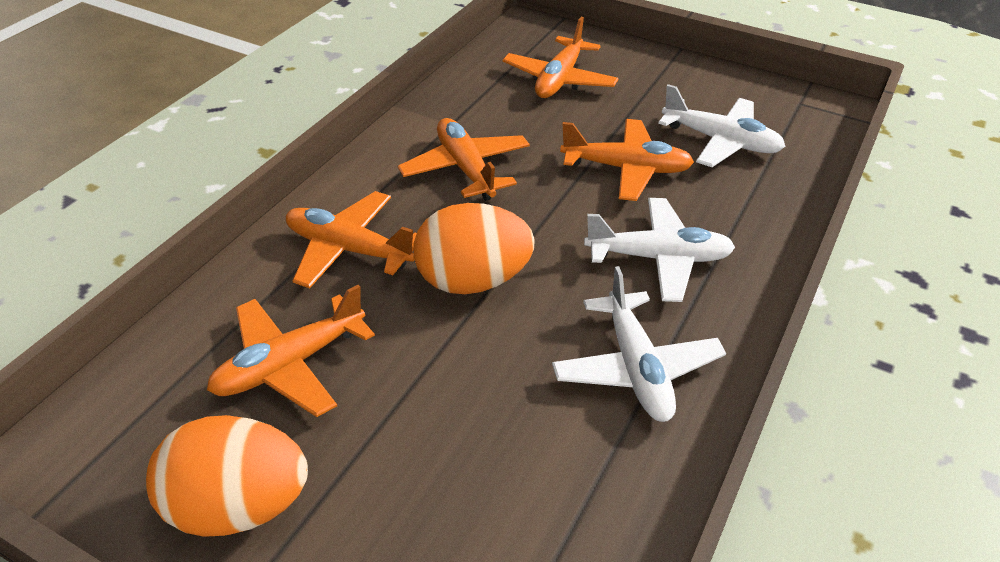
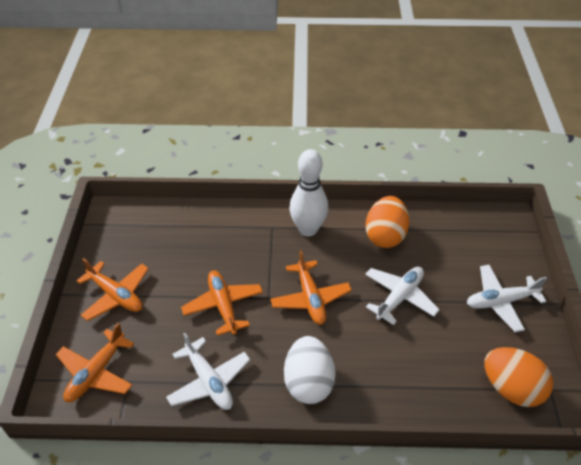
orange plane: [207,285,375,417] [286,191,417,288] [398,118,530,201] [503,17,619,98] [560,119,694,201] = 5 -> [56,323,134,402] [77,258,149,321] [181,270,263,336] [270,250,352,325] = 4
white bowling pin: none = 0 -> [289,149,328,237] = 1
white egg: none = 0 -> [284,336,336,404] = 1

